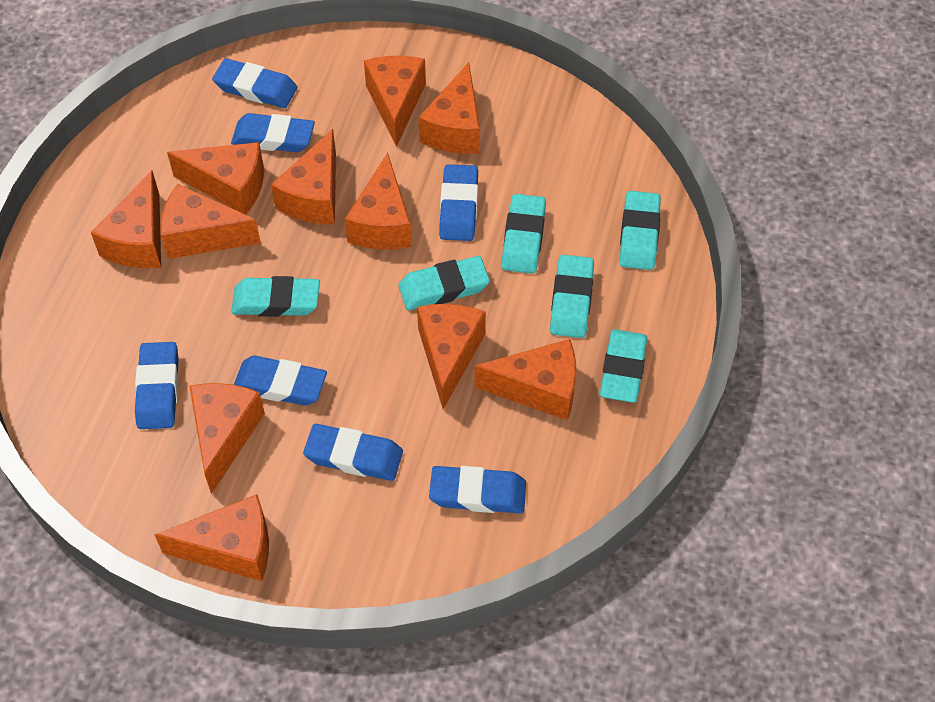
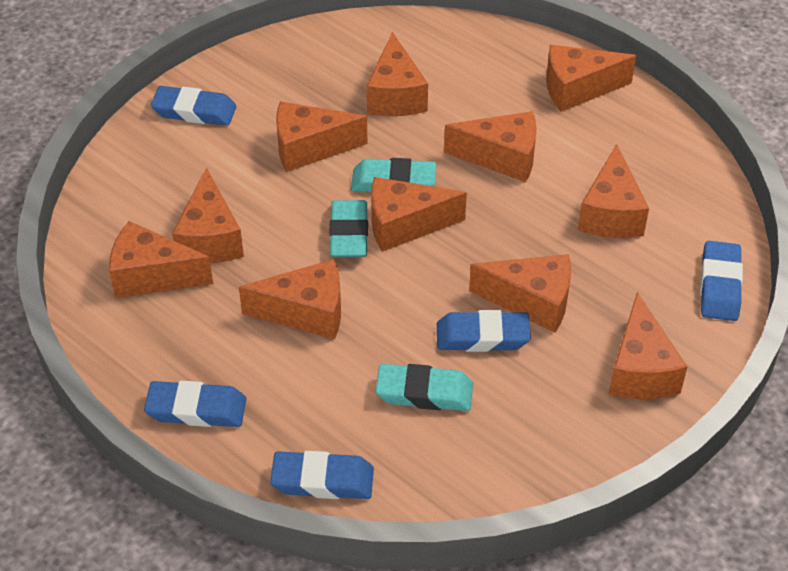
blue eraser: [135,342,179,429] [212,58,297,108] [231,113,315,152] [234,356,327,406] [303,424,403,481] [429,466,526,513] [439,164,478,241] = 7 -> [144,381,246,427] [151,86,236,126] [270,451,374,499] [437,310,531,352] [700,241,743,321] = 5
turquoise eraser: [231,276,320,317] [398,256,490,310] [501,194,546,274] [550,255,594,338] [600,329,647,403] [619,191,661,270] = 6 -> [329,200,368,257] [351,158,436,192] [376,364,473,411] = 3

